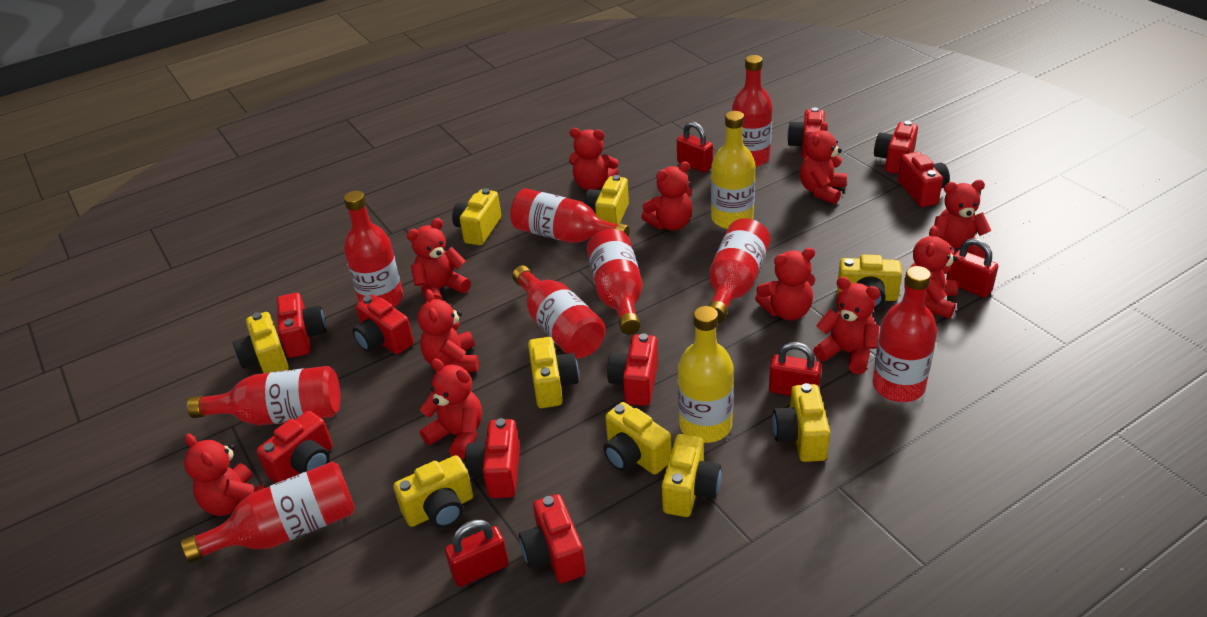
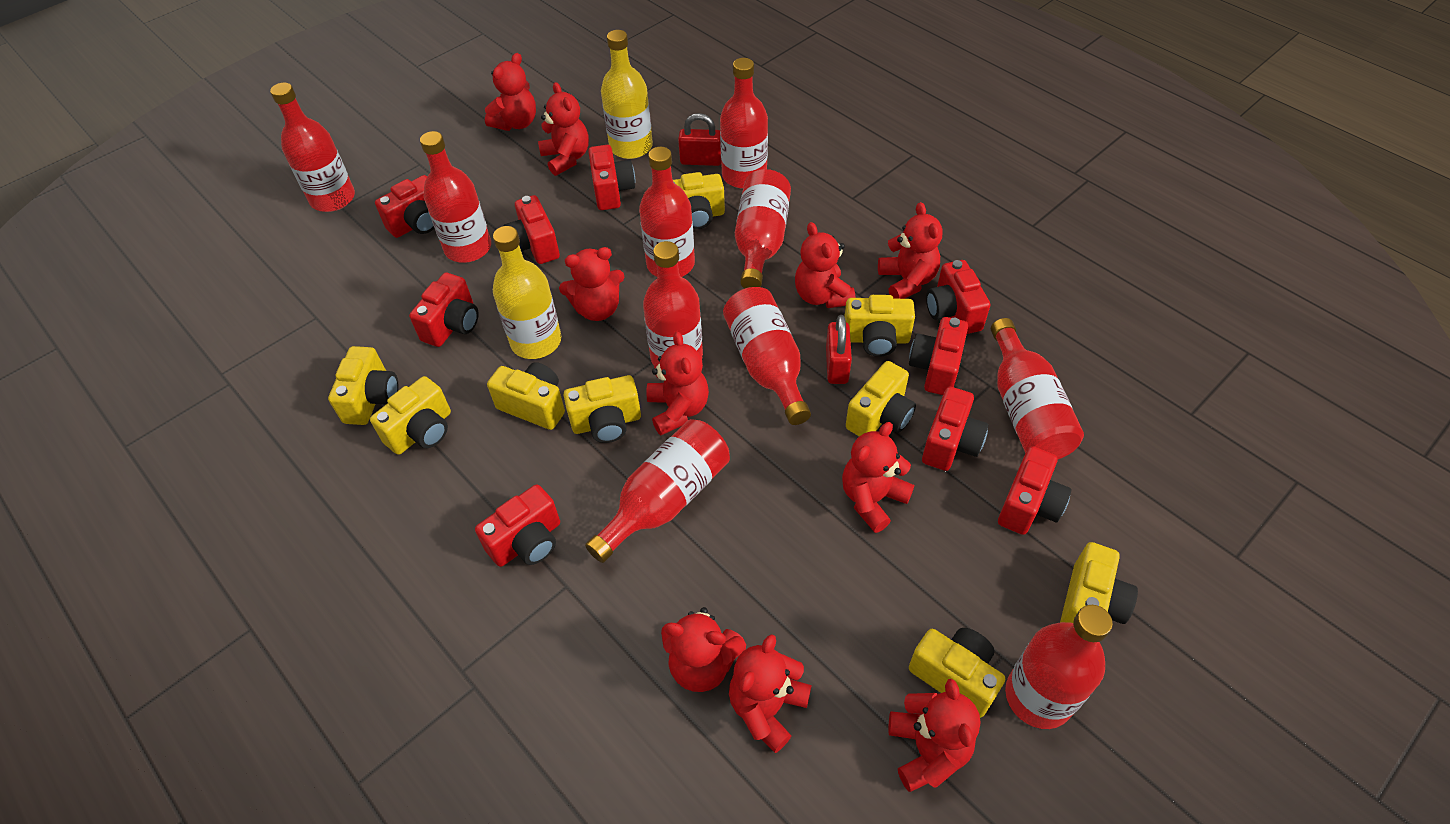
red bottle: [181,462,355,563] [187,366,341,425] [344,191,404,308] [510,188,630,243] [512,265,606,359] [587,229,643,334] [708,218,771,322] [732,55,773,167] [873,266,937,402] = 9 -> [270,83,355,212] [420,131,491,263] [585,419,730,563] [639,147,695,277] [643,241,703,367] [720,58,768,189] [723,287,811,425] [735,169,791,289] [991,318,1084,460] [1005,605,1113,729] = 10
red padlock: [445,520,509,587] [677,122,713,173] [769,342,822,396] [946,238,998,298] = 4 -> [678,113,721,166] [826,315,852,384] = 2
red teddy bear: [184,434,265,516] [406,218,471,302] [418,289,479,372] [420,358,482,460] [569,128,619,190] [641,162,693,231] [755,248,815,321] [800,122,847,204] [813,277,881,374] [904,226,958,319] [934,180,991,258] = 11 -> [485,53,536,131] [538,82,589,176] [559,247,624,321] [647,331,709,435] [661,607,746,692] [729,634,812,753] [795,222,856,308] [842,422,914,533] [878,202,943,299] [888,679,981,792] = 10

